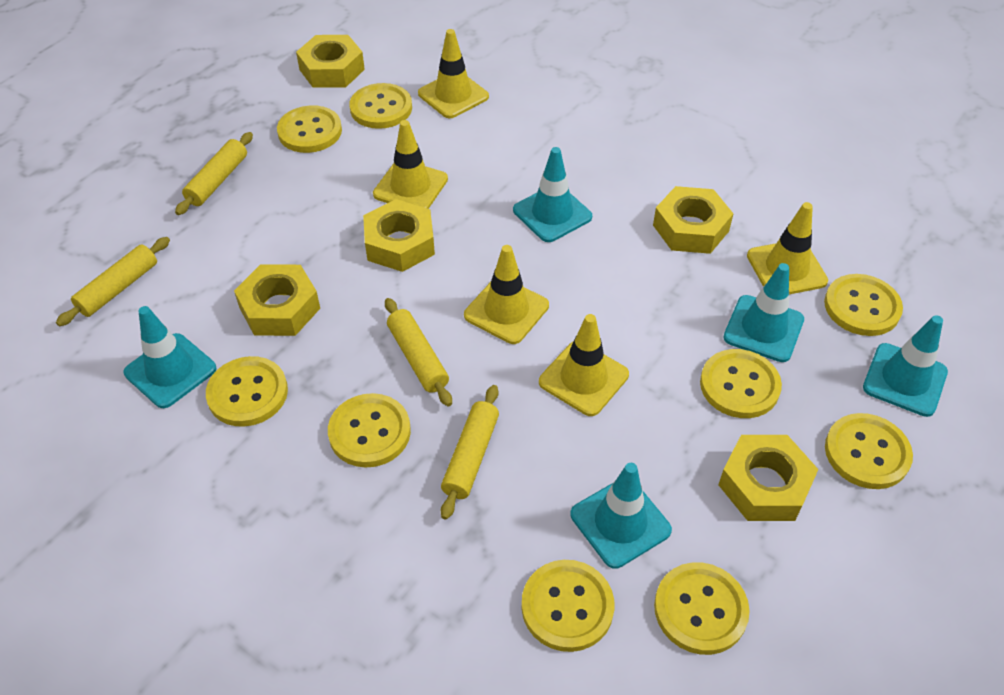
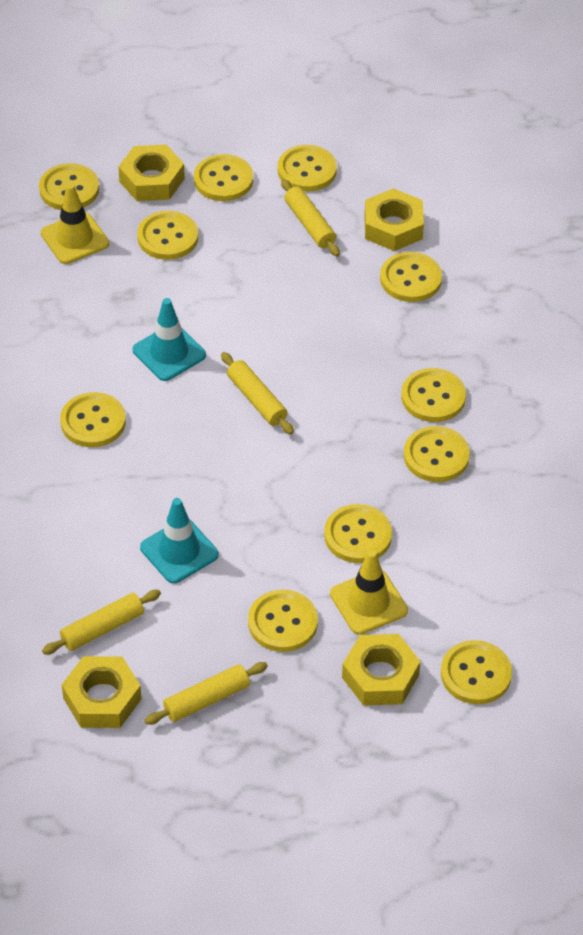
turquoise traffic cone: [124,306,216,408] [513,147,592,242] [571,463,672,569] [723,263,804,362] [863,315,948,417] = 5 -> [133,298,206,381] [140,498,219,584] = 2
yellow button: [206,356,288,427] [277,105,342,153] [328,393,411,468] [349,83,412,129] [521,560,614,652] [654,562,750,655] [700,349,782,418] [824,274,903,336] [825,413,913,489] = 9 -> [39,163,99,210] [60,392,126,447] [137,211,198,260] [194,154,253,201] [248,590,318,652] [278,145,337,192] [324,504,392,563] [380,252,442,302] [401,368,466,422] [404,426,470,482] [441,640,512,704] = 11
yellow nut: [234,264,320,336] [296,35,365,88] [363,199,435,272] [653,186,734,254] [718,435,818,521] = 5 -> [62,656,141,728] [118,145,185,201] [342,634,421,706] [364,188,424,251] = 4
yellow traffic cone: [373,120,448,209] [418,29,489,118] [464,245,549,344] [539,314,629,416] [747,202,828,294] = 5 -> [41,183,109,264] [330,550,408,635] = 2

